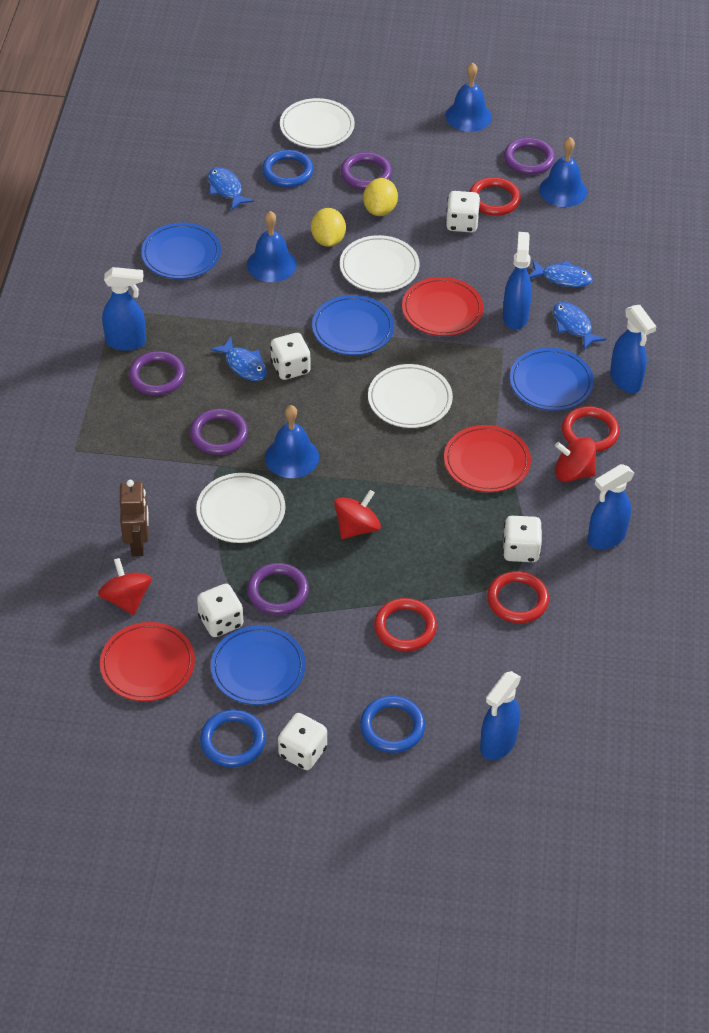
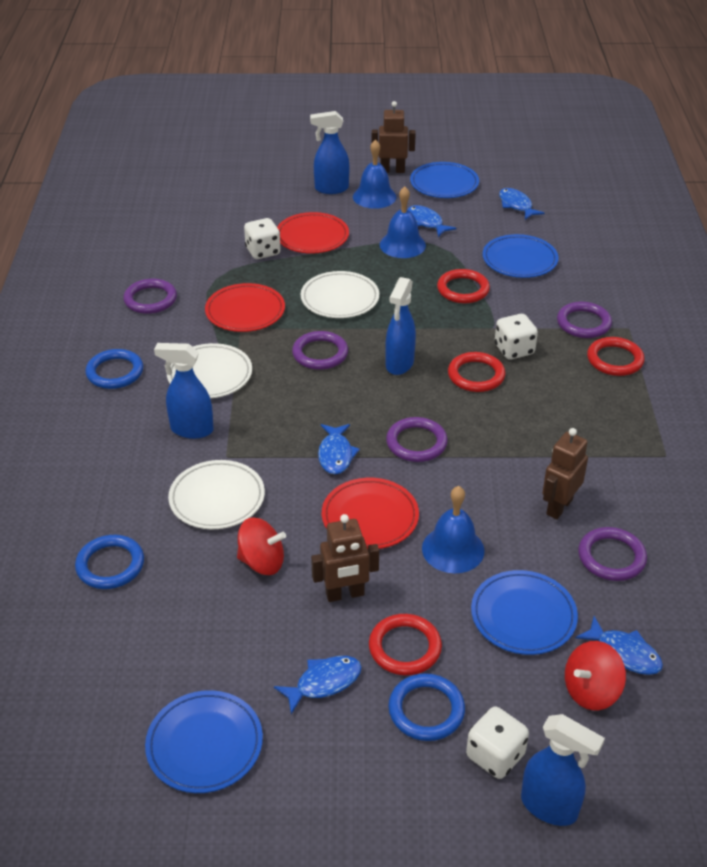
blue bell: [247,211,297,282] [265,405,319,478] [446,63,492,132] [539,137,587,207] = 4 -> [353,139,397,209] [380,186,426,258] [422,486,485,573] = 3
blue fish: [208,167,254,210] [210,337,267,381] [529,260,593,287] [553,302,606,350] = 4 -> [274,656,362,714] [318,424,360,474] [408,205,456,237] [499,188,544,220] [576,616,663,675] = 5
blue spray bottle: [102,267,146,351] [480,671,521,760] [503,232,532,330] [587,464,634,549] [610,305,657,393] = 5 -> [154,343,214,439] [310,111,349,194] [385,277,416,375] [521,714,605,826] = 4
brown robot: [120,480,148,557] = 1 -> [311,514,379,602] [371,101,416,173] [542,428,588,519] = 3
red spinning top: [98,558,152,615] [334,490,381,539] [555,437,596,482] = 3 -> [237,517,286,575] [565,641,626,710] = 2
white dice: [197,584,243,637] [270,333,311,380] [278,713,327,770] [446,191,480,233] [503,516,542,562] = 5 -> [244,218,281,259] [466,706,529,779] [495,314,538,360] = 3
white plate: [196,473,286,543] [280,98,355,148] [340,235,420,292] [368,364,453,428] = 4 -> [167,343,252,398] [168,460,265,529] [301,271,379,318] = 3
yellow lemon: [311,208,346,247] [363,178,398,216] = 2 -> none = 0

